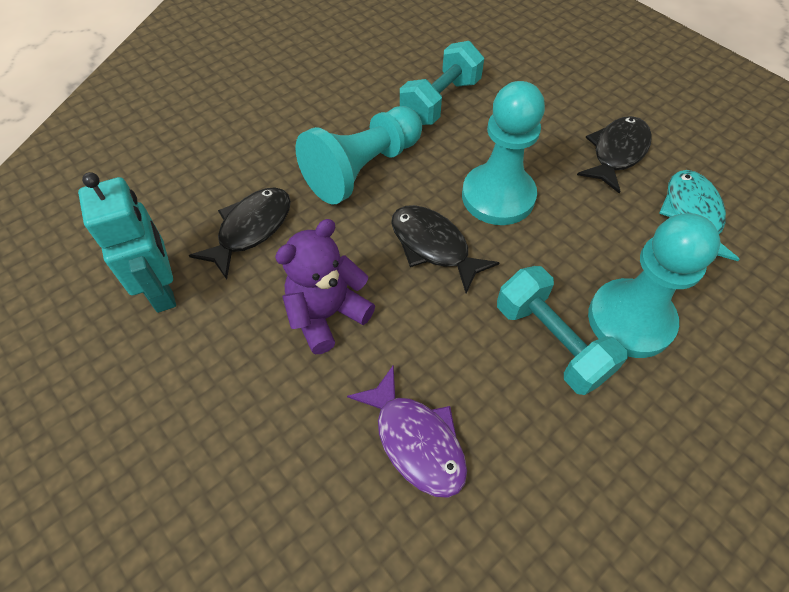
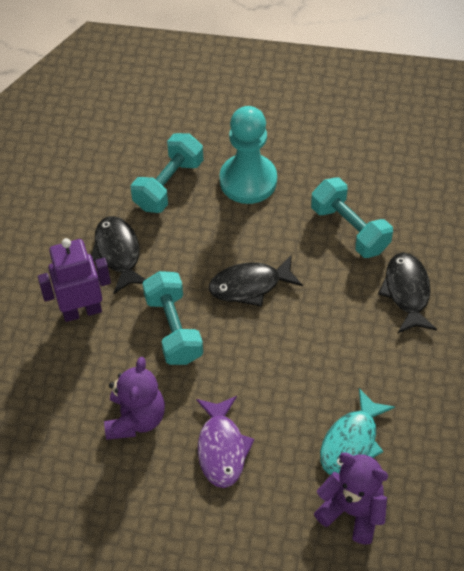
purple robot: none = 0 -> [38,238,111,322] = 1
purple teddy bear: [275,219,375,354] = 1 -> [104,357,165,440] [314,453,388,545] = 2
turquoise dumbbell: [400,41,484,125] [497,266,628,395] = 2 -> [131,133,203,213] [142,271,203,365] [311,177,393,258] = 3
turquoise pawn: [295,106,422,204] [462,81,545,225] [588,213,721,358] = 3 -> [220,106,277,204] = 1
turquoise robot: [78,172,176,313] = 1 -> none = 0

